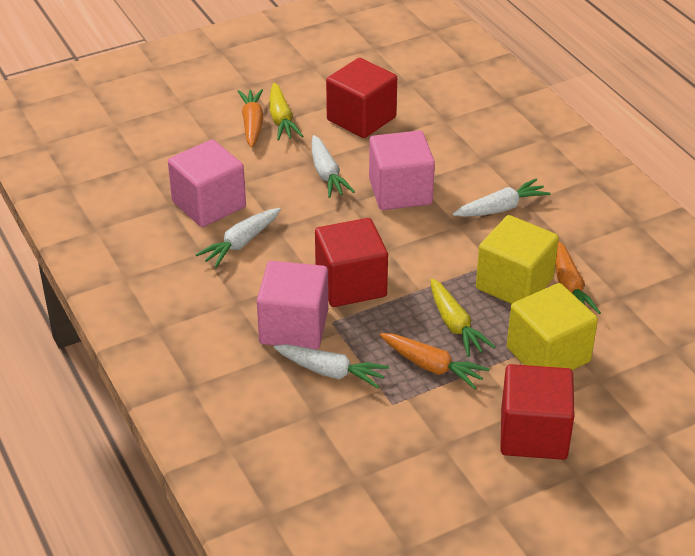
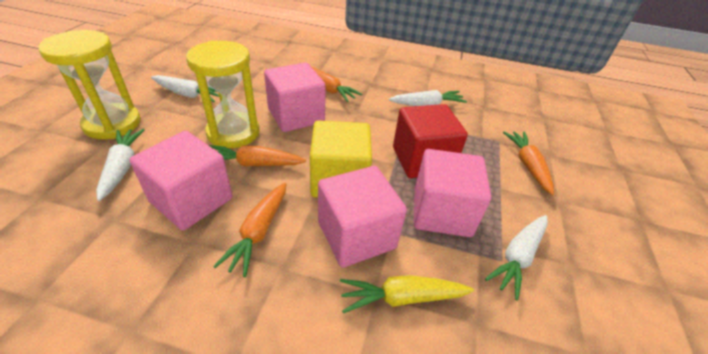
orange carrot: [238,89,263,148] [380,333,490,389] [555,241,601,314] = 3 -> [209,145,306,166] [213,183,286,277] [311,66,362,102] [503,131,554,195] = 4
pink cube: [168,139,246,227] [257,261,328,349] [369,130,435,210] = 3 -> [129,131,232,231] [264,63,326,132] [318,166,407,267] [414,149,491,237] = 4
red cube: [315,218,388,307] [326,58,397,138] [500,364,575,460] = 3 -> [393,104,468,178] = 1
yellow carrot: [269,83,303,140] [430,278,495,357] = 2 -> [340,275,474,313] = 1
yellow cube: [476,215,559,304] [507,283,598,370] = 2 -> [310,120,372,197] = 1
yellow hourglass: none = 0 -> [38,30,141,139] [186,40,260,148] = 2

